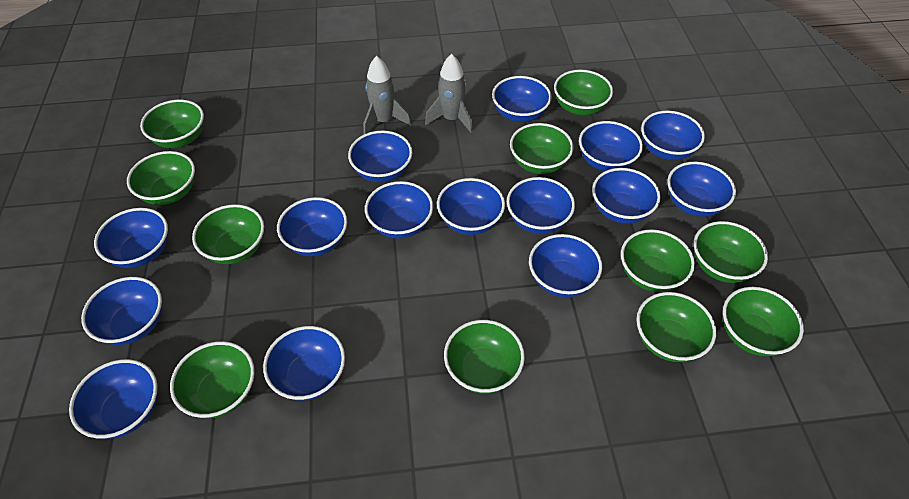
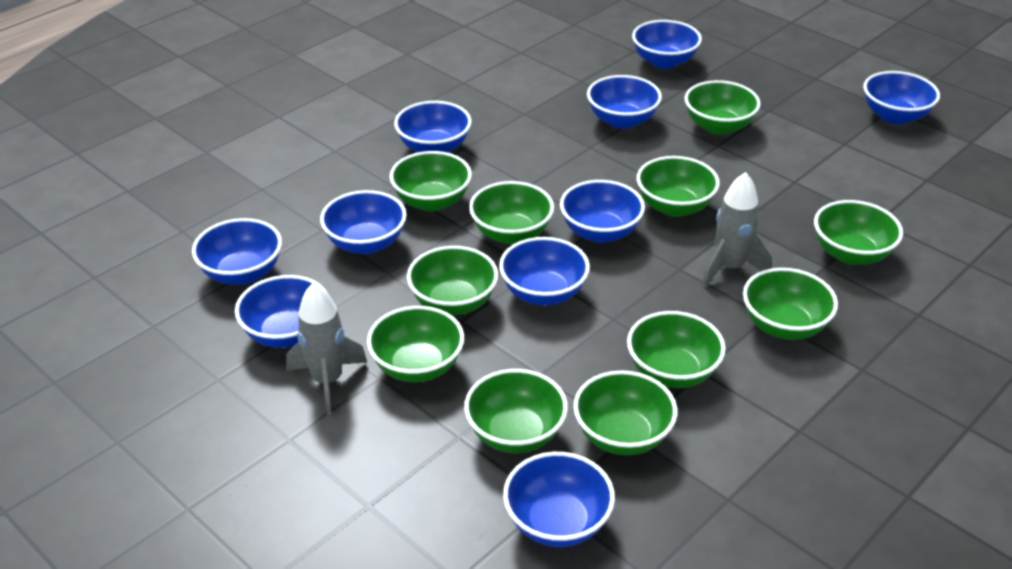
blue bowl: [69,359,158,439] [81,277,162,345] [94,208,168,268] [263,326,345,401] [277,197,347,256] [348,131,412,182] [365,181,433,239] [437,178,505,235] [492,76,552,122] [507,177,575,234] [529,234,602,297] [579,121,643,171] [592,168,661,224] [641,111,705,160] [667,162,736,217] = 15 -> [192,218,282,285] [235,275,326,348] [320,190,407,254] [394,101,471,153] [499,237,590,306] [503,452,615,547] [560,180,645,243] [587,75,662,129] [632,20,702,69] [863,71,940,125] = 10

